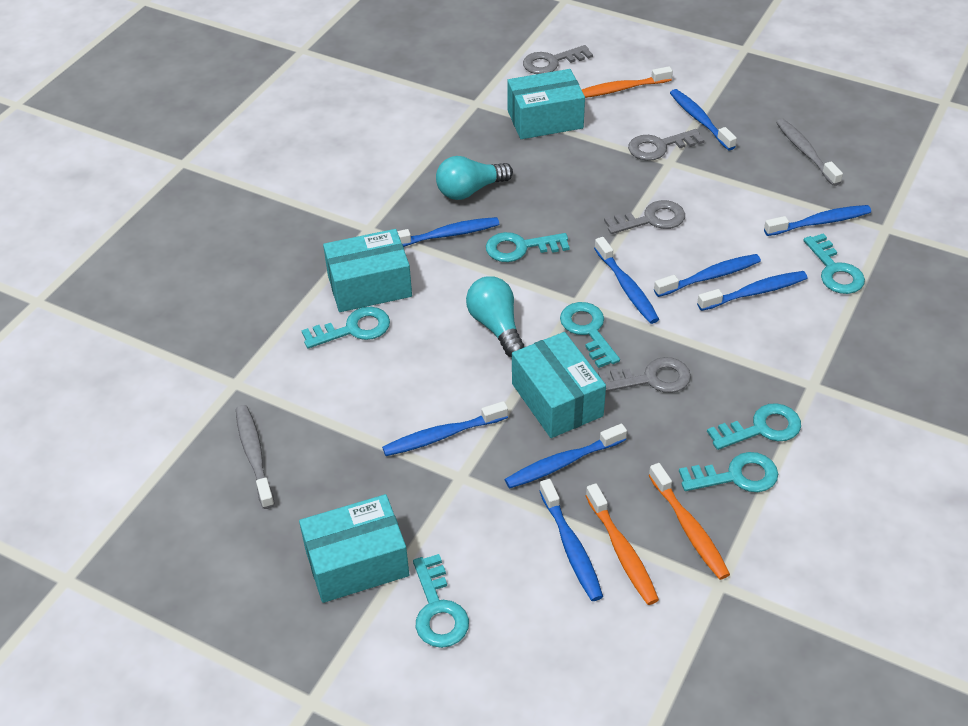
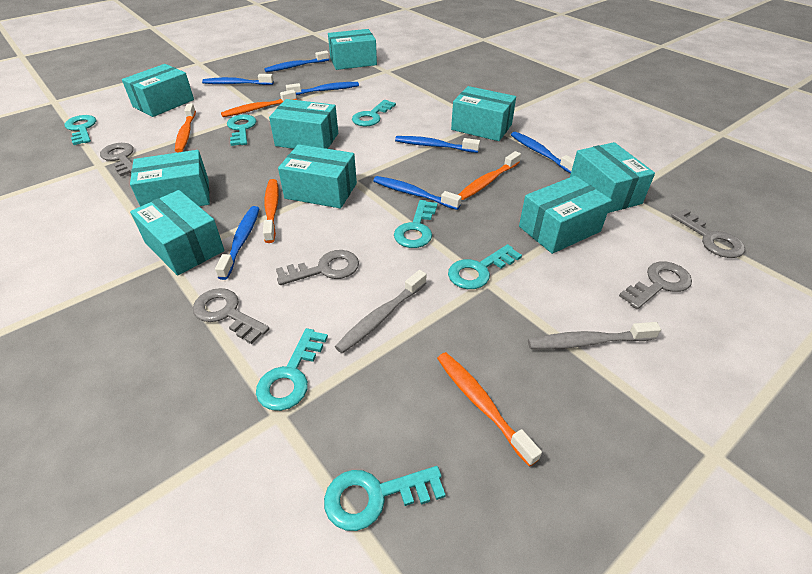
blue toothbrush: [382,401,508,456] [397,217,499,247] [504,424,627,488] [539,479,603,601] [594,237,659,324] [654,254,761,297] [670,89,737,150] [697,271,807,311] [764,205,871,236] = 9 -> [202,74,274,85] [215,206,260,280] [264,51,329,72] [286,82,359,95] [373,176,462,210] [395,136,480,153] [511,132,574,174] = 7
grey key: [523,45,593,74] [598,357,691,393] [604,200,685,234] [628,129,705,161] = 4 -> [100,143,134,176] [193,288,270,344] [276,250,359,285] [619,262,692,309] [671,209,745,258] = 5
orange toothbrush: [582,66,673,98] [586,483,659,605] [648,463,730,580] = 3 -> [175,103,196,152] [221,90,297,117] [263,179,279,243] [437,352,542,467] [458,151,521,200] = 5
turquoise box: [299,494,409,603] [323,229,412,312] [507,69,585,139] [512,332,606,438] = 4 -> [122,64,194,117] [130,150,210,207] [130,190,225,276] [269,99,338,149] [278,144,357,208] [328,29,377,70] [451,86,516,141] [519,176,612,254] [570,142,655,213] = 9
turquoise light bulb: [436,156,513,200] [466,276,524,357] = 2 -> none = 0

